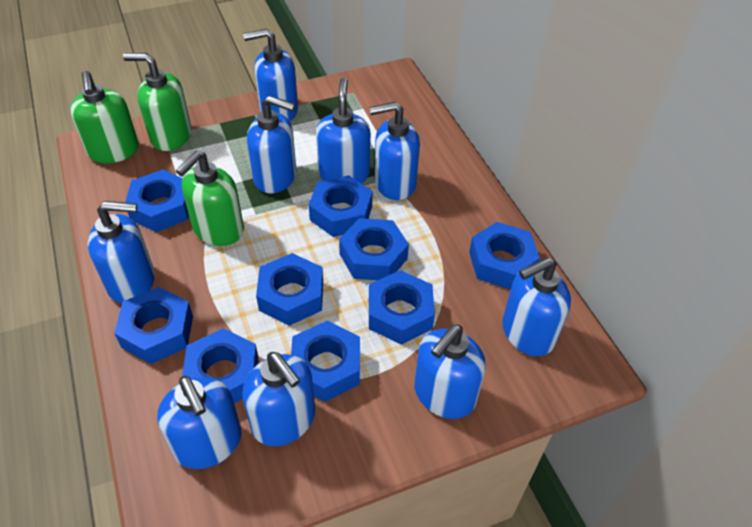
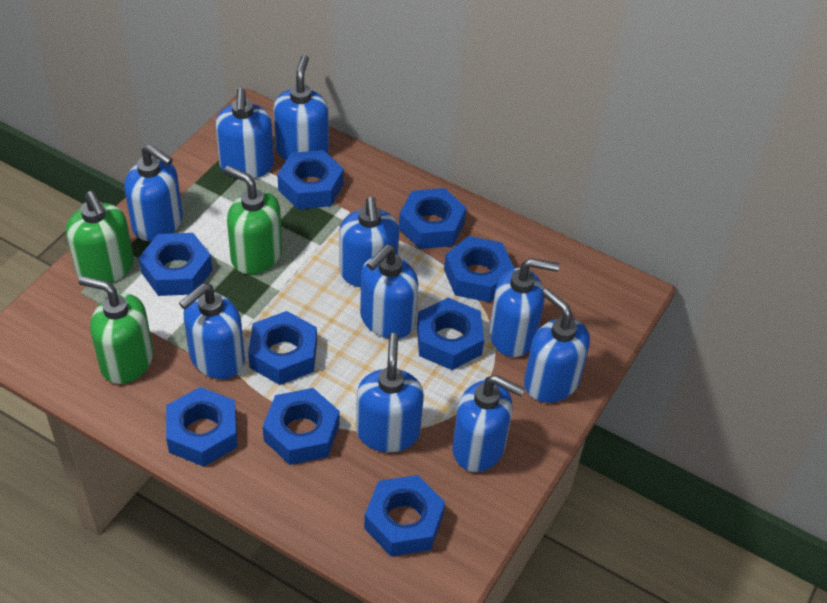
blue soap dispenser: [88,201,155,304] [157,376,241,469] [242,352,315,446] [243,28,298,121] [247,95,296,194] [316,78,371,183] [369,102,420,200] [414,324,486,419] [502,257,571,356] = 9 -> [124,144,183,241] [179,283,245,379] [215,88,274,179] [273,55,329,160] [339,197,399,287] [356,333,424,452] [360,244,418,338] [452,375,525,472] [489,258,560,357] [524,288,590,403] = 10

